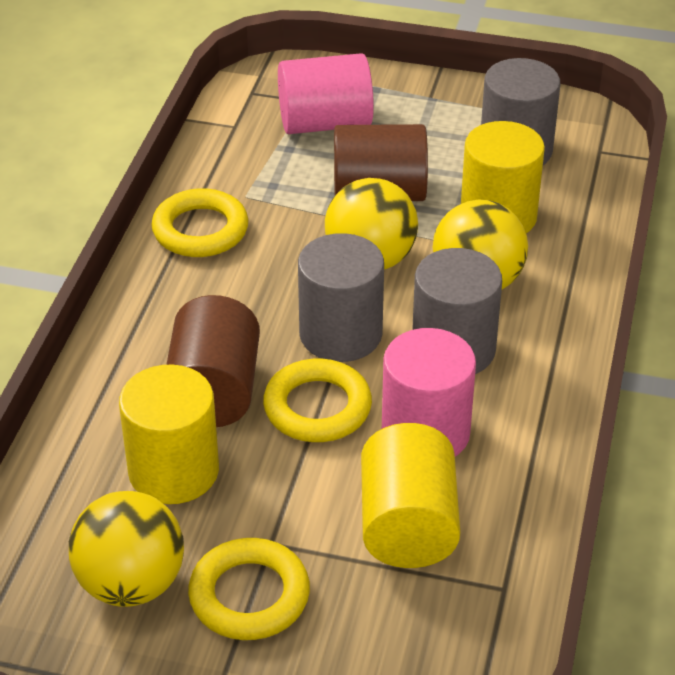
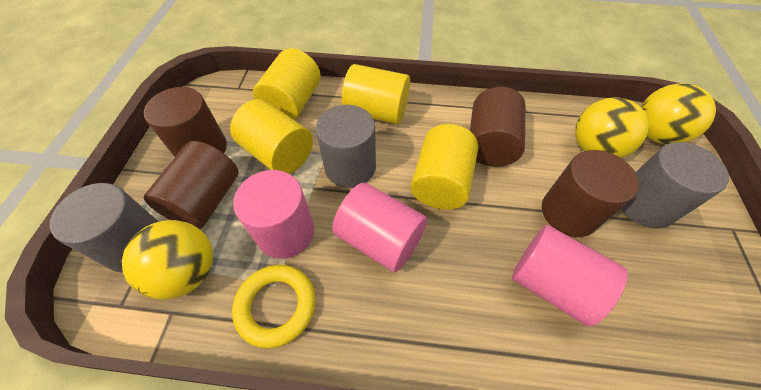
brown cylinder: [166,295,260,427] [334,124,428,201] = 2 -> [144,87,227,157] [144,141,239,229] [470,87,525,167] [542,150,639,237] = 4
pink cylinder: [278,53,374,134] [382,328,476,457] = 2 -> [233,170,314,259] [332,183,427,272] [512,225,628,326] = 3
yellow cylinder: [119,364,219,504] [361,423,460,568] [461,121,545,233] = 3 -> [230,99,313,174] [253,48,321,120] [342,64,410,124] [411,124,479,210] = 4
yellow ring: [151,188,248,257] [188,538,310,640] [263,359,372,442] = 3 -> [232,265,316,348] = 1

